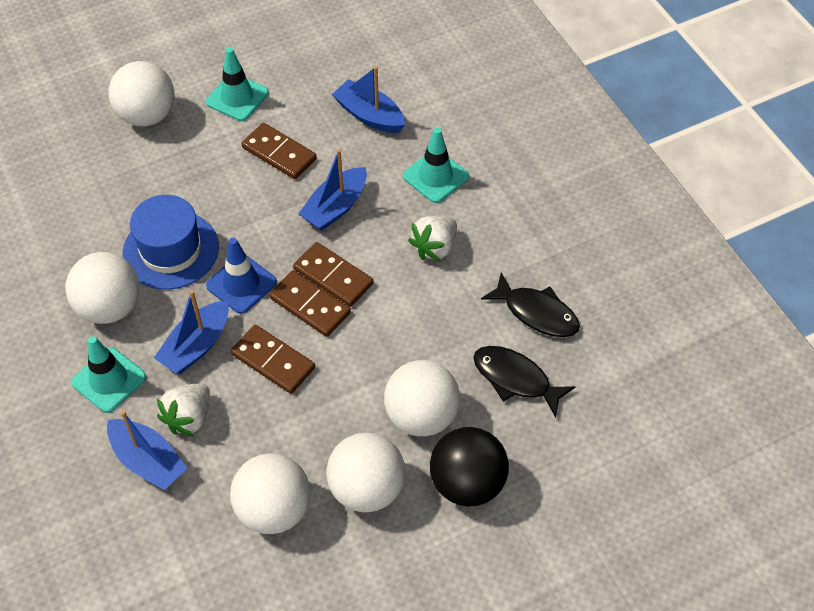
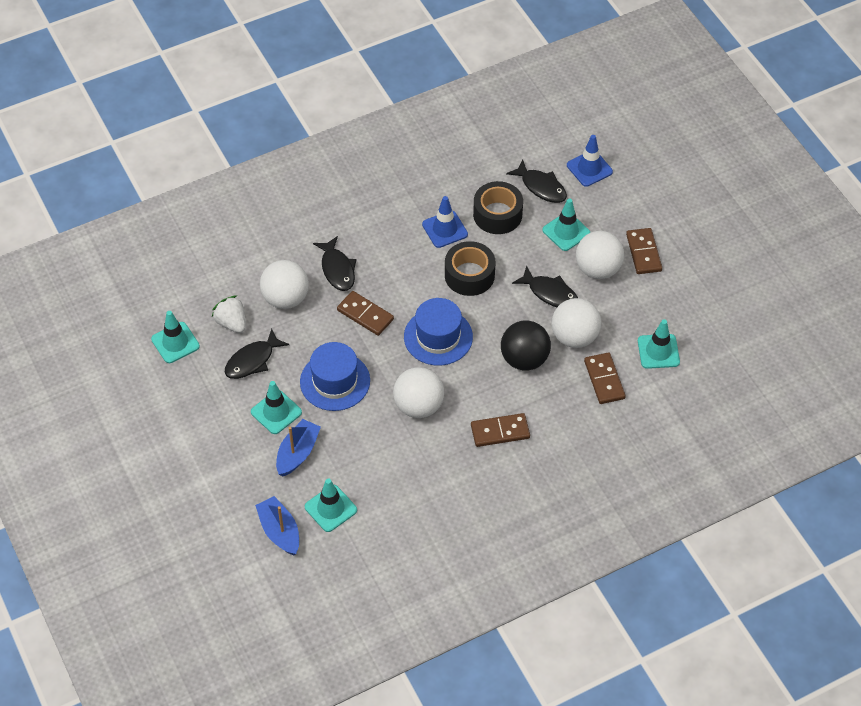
black fish: [473,346,576,418] [481,272,580,337] = 2 -> [225,329,289,379] [313,236,356,291] [506,159,567,203] [512,265,578,307] = 4
black tape: none = 0 -> [445,241,495,296] [473,181,523,234] = 2
blue boat: [107,410,187,490] [154,290,229,374] [298,149,367,231] [332,66,405,133] = 4 -> [255,496,299,555] [276,419,321,476] = 2
blue hat: [122,195,219,290] = 1 -> [300,342,370,411] [404,298,473,366] = 2
blue traffic cone: [206,238,277,314] = 1 -> [422,196,468,248] [567,135,613,187] = 2
turquoise traffic cone: [71,336,146,413] [206,47,269,121] [403,128,469,203] = 3 -> [151,311,200,363] [251,381,302,434] [305,479,357,532] [543,198,590,251] [638,319,680,369] = 5
white ball: [66,252,140,324] [108,61,174,126] [230,453,311,534] [326,432,406,512] [384,360,460,436] = 5 -> [260,260,309,309] [393,367,444,418] [551,298,601,348] [576,231,624,279] = 4
white strawberry: [157,383,210,437] [408,216,457,262] = 2 -> [212,295,246,333] = 1

